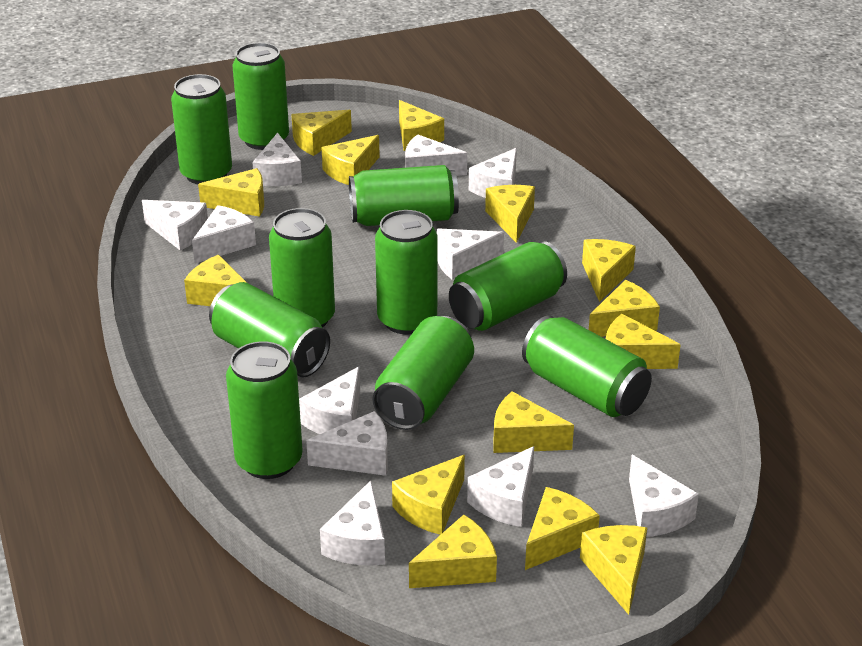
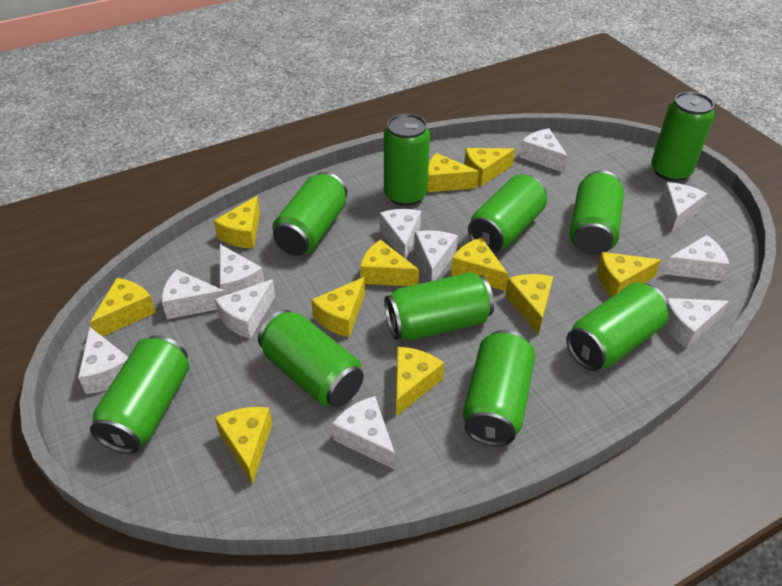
yellow cheese: [184,255,247,306] [198,168,264,217] [291,110,352,156] [321,135,380,185] [392,455,465,535] [399,100,444,151] [409,515,497,588] [485,185,535,243] [493,391,574,453] [525,487,600,570] [580,525,647,615] [582,239,636,302] [589,280,660,337] [606,314,681,369] = 14 -> [90,278,156,337] [214,196,260,248] [215,407,272,484] [311,277,365,337] [360,240,419,286] [396,347,444,416] [427,153,479,193] [451,237,509,291] [464,148,515,186] [505,274,553,335] [597,252,661,297] = 11

